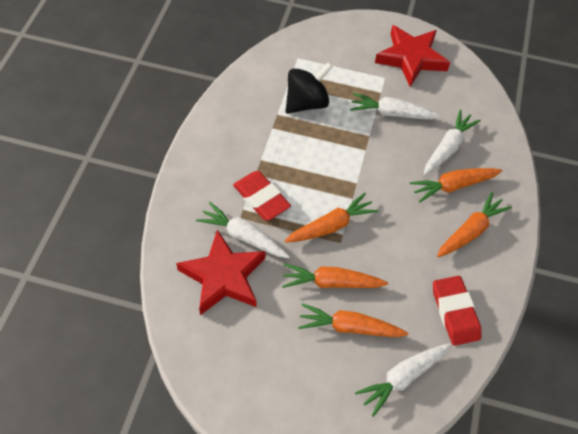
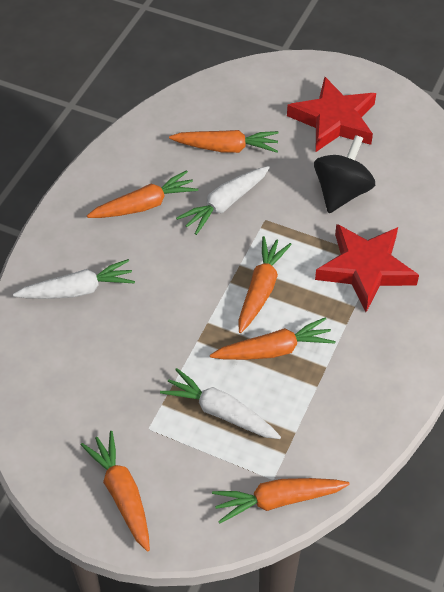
orange carrot: [282,263,388,288] [285,193,378,243] [298,303,408,337] [410,168,502,203] [437,192,512,257] = 5 -> [81,431,150,552] [87,170,198,218] [169,130,279,153] [210,317,335,360] [212,478,350,524] [238,236,292,333] = 6
red eraser: [233,171,291,220] [433,276,481,346] = 2 -> none = 0
white carrot: [196,202,290,258] [350,93,441,120] [355,343,452,417] [424,109,481,175] = 4 -> [13,259,135,299] [160,368,281,439] [176,166,270,235] = 3

